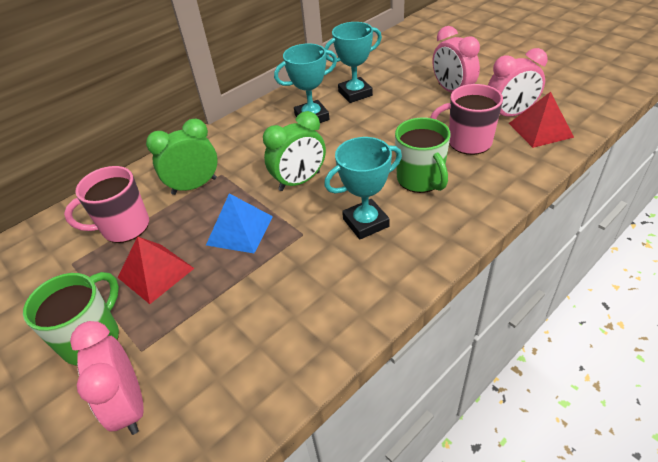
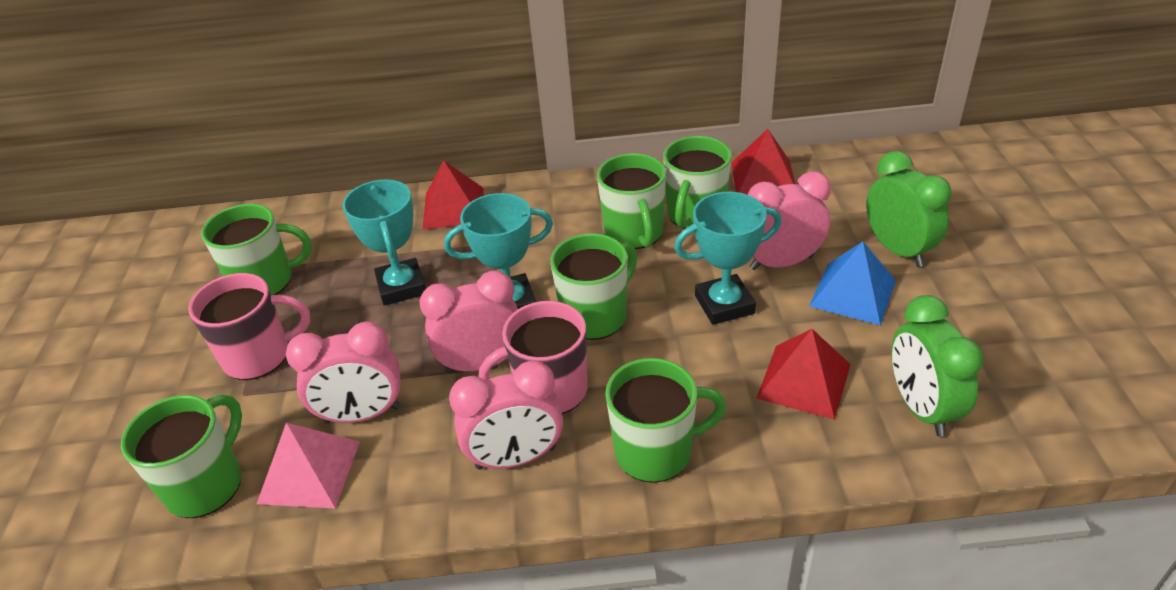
green mug: [23,272,119,366] [395,117,450,193] = 2 -> [121,394,242,518] [201,204,312,295] [550,233,637,340] [597,153,666,249] [605,358,726,483] [663,136,732,229] = 6
pink clock: [70,321,143,435] [433,26,480,93] [488,48,548,117] = 3 -> [286,321,401,423] [420,270,518,374] [449,360,563,470] [748,172,831,270] = 4
pink pyramid: none = 0 -> [257,423,360,509] = 1
red pyramid: [117,237,194,304] [509,92,574,148] = 2 -> [423,160,484,229] [731,129,795,195] [756,329,851,420] = 3

